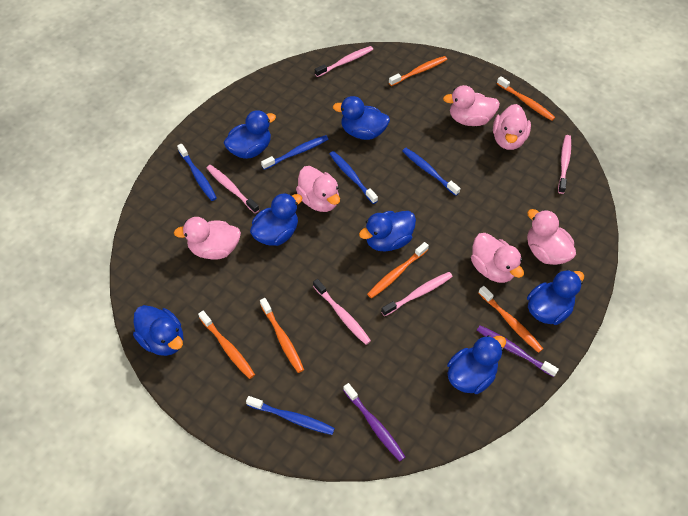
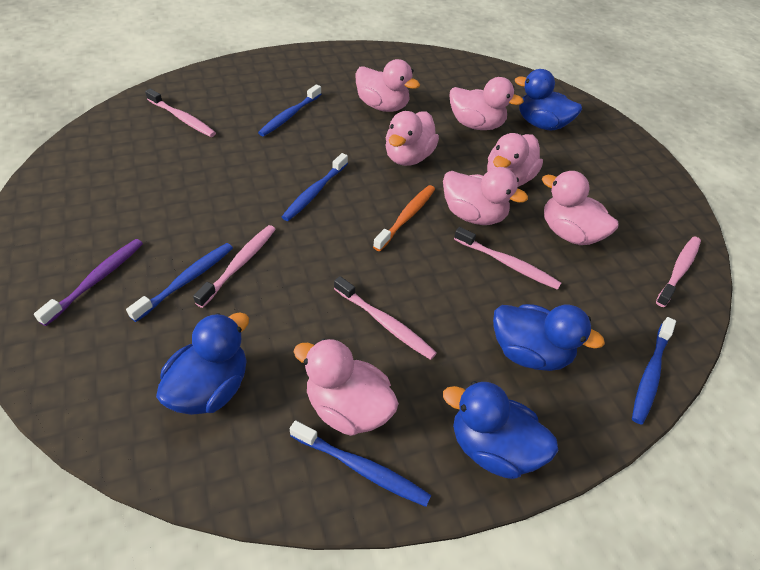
blue duck: [133,305,183,356] [224,110,276,159] [250,193,302,246] [333,96,390,140] [359,211,416,251] [447,335,506,394] [527,270,584,325] = 7 -> [156,312,249,415] [443,381,558,479] [493,304,605,371] [515,69,582,130] = 4
orange toothbrush: [198,311,255,379] [260,298,304,373] [367,242,429,298] [389,56,447,86] [479,286,543,353] [497,76,555,121] = 6 -> [373,185,435,251] = 1
pink duck: [174,217,241,260] [296,166,340,212] [443,85,500,126] [471,233,524,283] [493,104,531,150] [527,209,576,265] = 6 -> [293,338,399,436] [355,59,420,112] [386,111,439,166] [443,167,528,225] [450,77,524,130] [487,133,543,187] [542,171,619,245] = 7
purple toothbrush: [343,383,405,461] [477,325,559,377] = 2 -> [34,239,143,326] = 1

